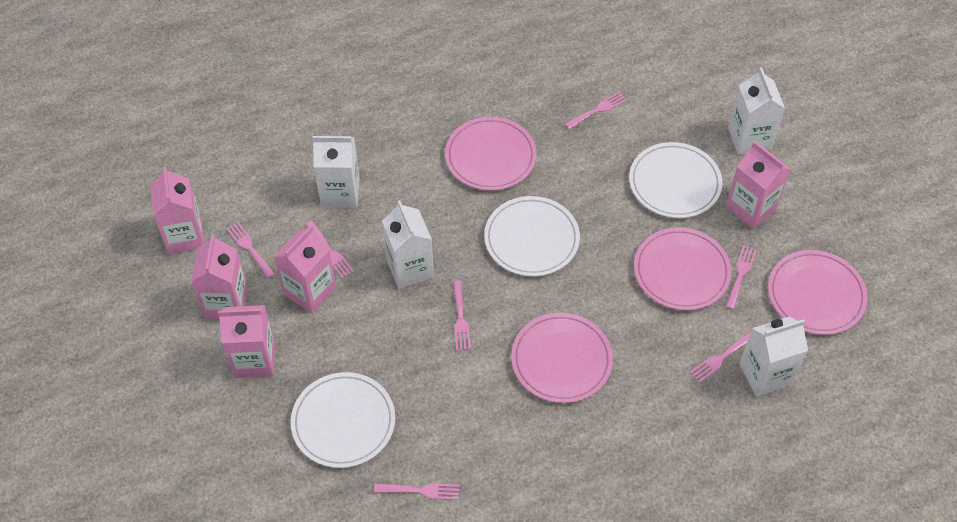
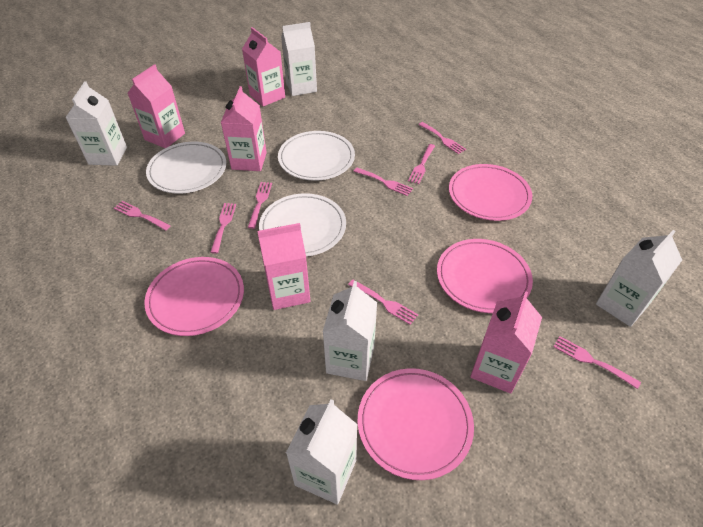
pink fork: [226,222,275,279] [305,220,354,279] [374,483,460,500] [453,280,471,350] [565,92,627,129] [690,331,751,383] [726,245,757,310] = 7 -> [114,201,171,230] [210,203,236,254] [248,182,272,229] [348,280,418,325] [353,167,413,196] [408,144,435,184] [418,122,466,154] [553,336,641,389] = 8
white carton: [312,136,360,207] [382,200,434,289] [728,67,785,155] [739,317,808,397] = 4 -> [65,81,127,166] [281,22,317,96] [286,399,358,504] [323,281,377,381] [596,230,682,327] = 5

